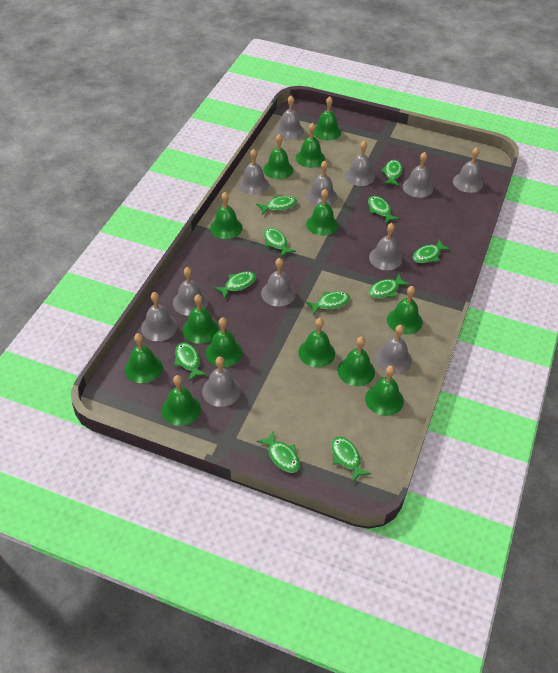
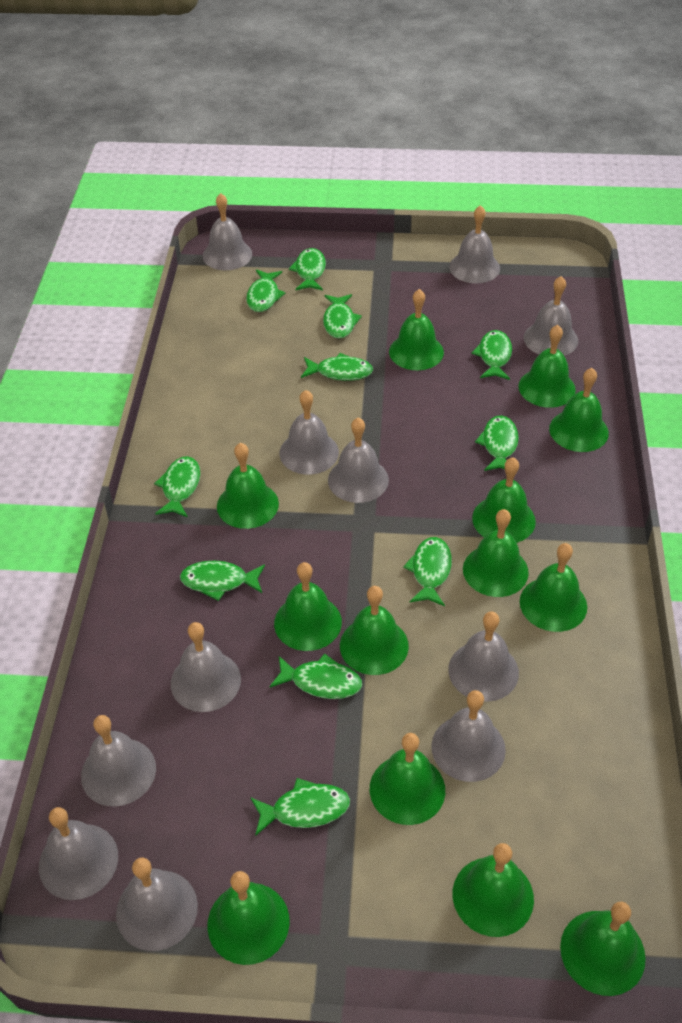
grey bell: [141,292,177,341] [173,267,208,316] [202,356,241,407] [238,149,269,195] [261,258,296,307] [276,96,304,140] [306,161,337,206] [345,141,375,186] [369,223,402,270] [375,325,412,374] [403,152,433,198] [453,147,483,193] = 12 -> [39,807,118,900] [81,715,156,807] [116,857,198,951] [171,622,241,712] [203,193,252,270] [279,390,339,474] [328,418,389,503] [431,690,506,782] [448,611,519,702] [449,205,500,284] [524,276,578,356] = 11

